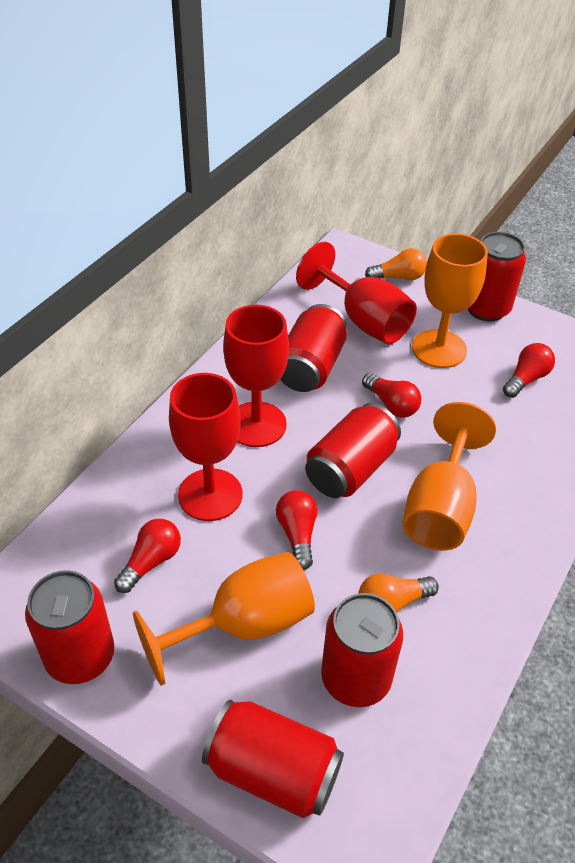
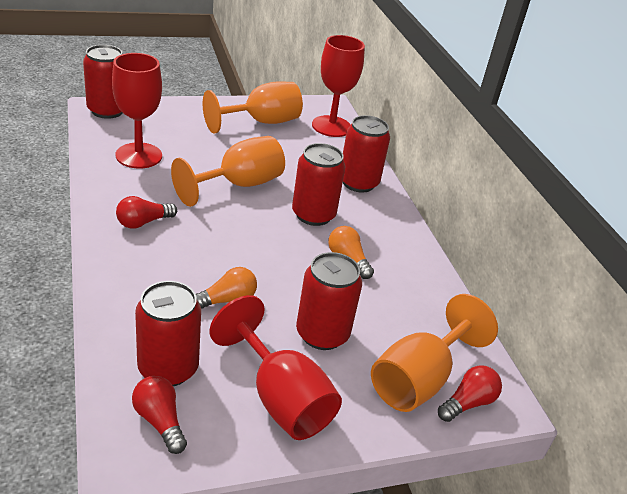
red can: [25,570,115,684] [202,700,344,818] [280,304,347,392] [305,403,401,498] [321,593,403,707] [468,232,526,322] = 6 -> [83,45,123,119] [135,281,201,386] [292,143,345,226] [296,252,362,350] [343,115,390,192] = 5
red light bulb: [114,519,181,593] [276,490,318,570] [362,373,421,418] [503,343,555,398] = 4 -> [116,196,177,229] [132,376,187,454] [438,365,502,422] = 3

